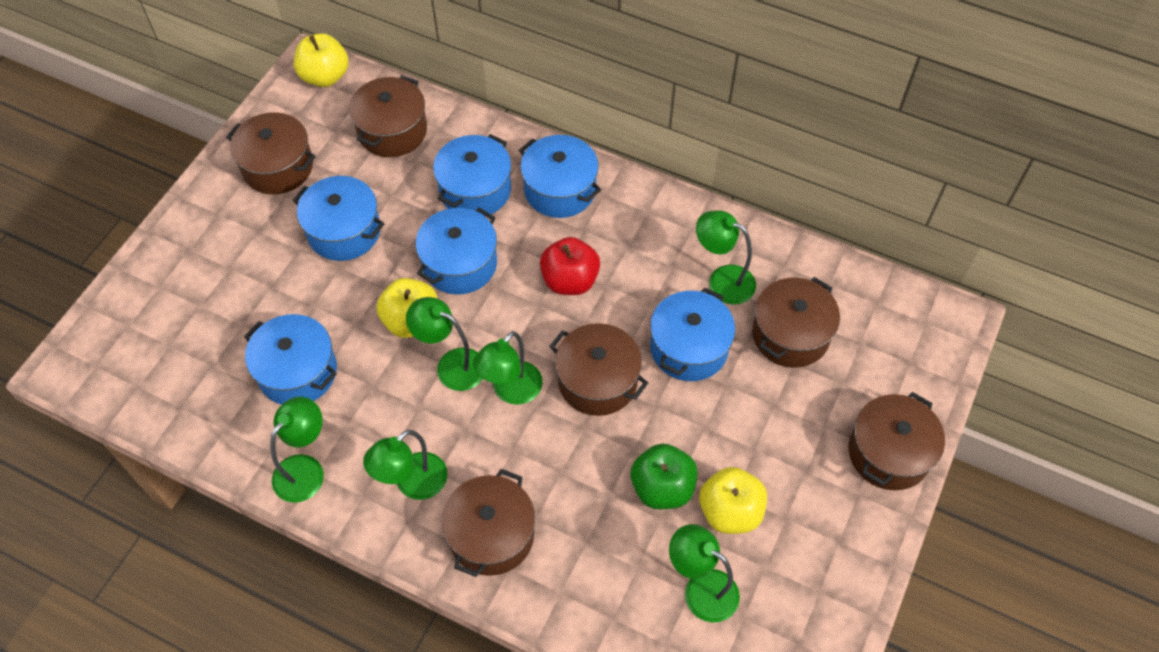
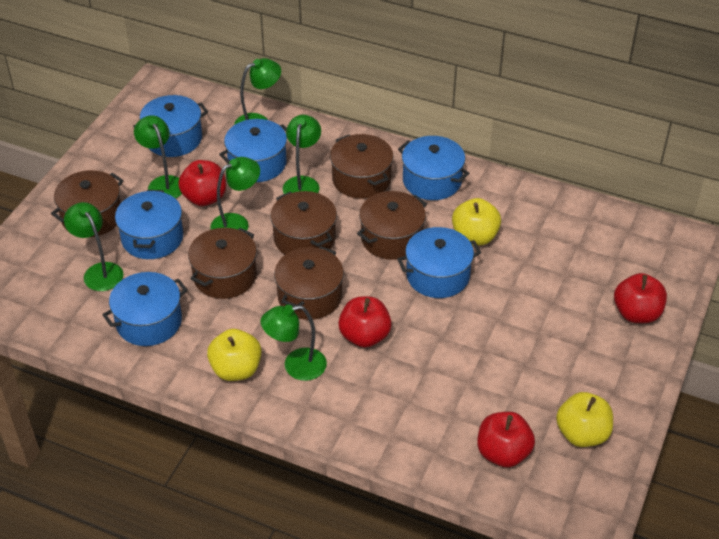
green apple: [631,443,698,509] = 1 -> none = 0
red apple: [540,237,600,295] = 1 -> [178,160,226,206] [338,296,392,348] [478,412,535,468] [614,273,667,323] = 4

